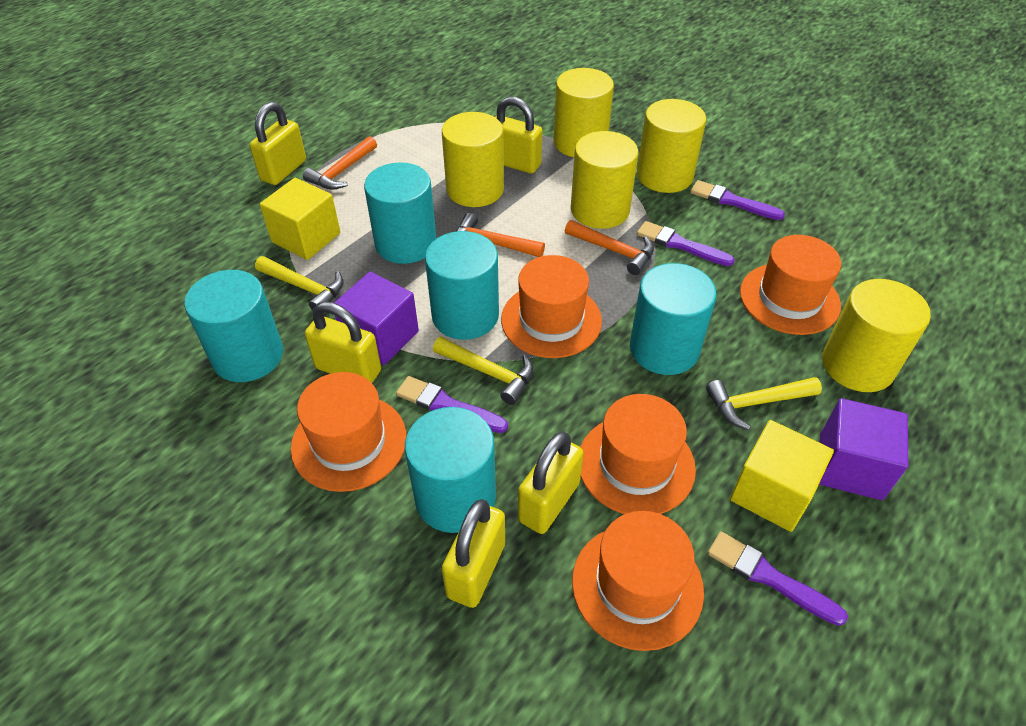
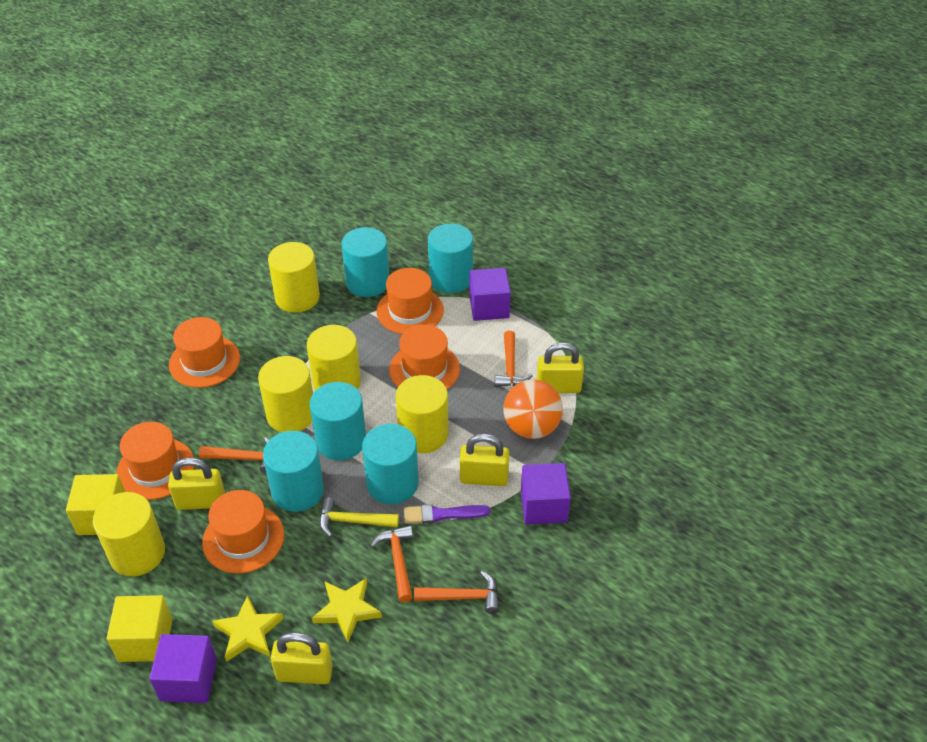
orange ball: none = 0 -> [503,379,563,439] = 1
orange hammer: [303,136,377,190] [457,213,545,257] [565,220,654,275] = 3 -> [199,437,269,474] [370,525,413,602] [414,571,499,614] [495,331,533,387] = 4
purple brush: [396,376,508,433] [637,221,735,266] [690,180,785,220] [708,532,848,626] = 4 -> [404,504,490,524] = 1
purple cube: [334,271,419,365] [819,398,908,500] = 2 -> [149,634,217,703] [469,268,511,321] [521,463,571,525] = 3
yellow hammer: [255,256,344,310] [433,337,534,405] [706,377,822,430] = 3 -> [319,498,399,537] = 1
yellow padlock: [250,102,306,185] [305,301,381,383] [442,499,505,608] [495,96,543,173] [518,431,584,534] = 5 -> [168,458,225,510] [271,632,333,684] [460,434,509,486] [536,342,584,393] = 4
yellow star: none = 0 -> [212,595,284,662] [312,578,382,642] = 2

